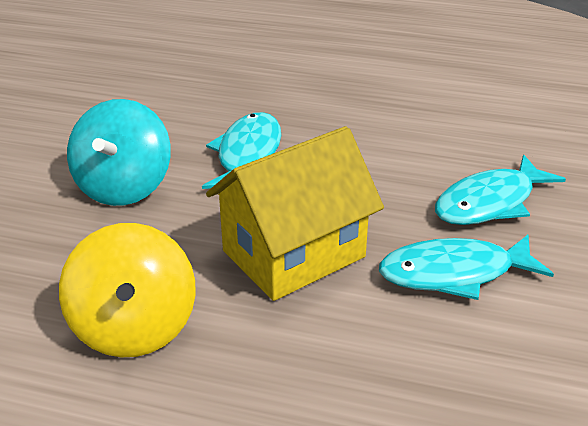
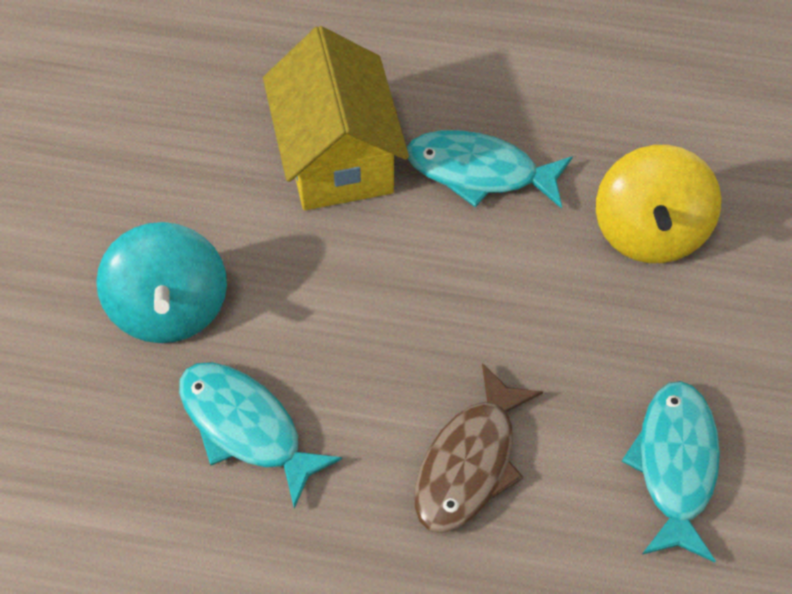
brown fish: none = 0 -> [414,363,543,533] = 1

